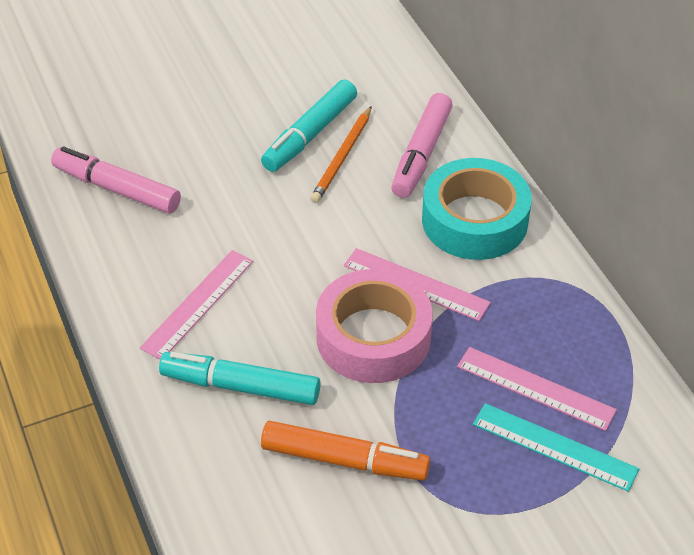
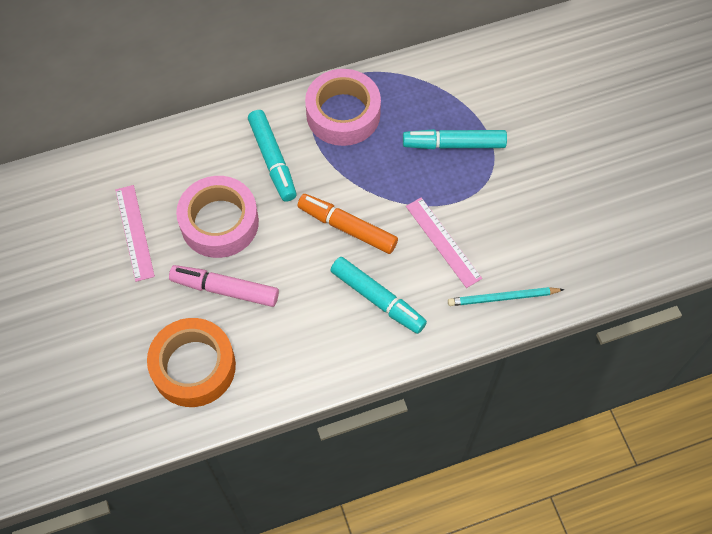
orange pencil: [310,106,372,203] = 1 -> none = 0
orange tape: none = 0 -> [147,318,236,407] = 1
pink marker: [51,146,181,214] [391,93,453,198] = 2 -> [169,265,279,307] = 1
pink ruler: [140,250,253,359] [344,248,491,321] [457,347,617,431] = 3 -> [115,185,155,282] [406,197,482,288] = 2
pink tape: [316,269,433,383] = 1 -> [176,176,259,258] [305,69,381,146] = 2
turquoise marker: [159,352,321,405] [261,79,357,172] = 2 -> [248,110,297,202] [330,257,427,334] [403,129,507,149] = 3
turquoise pencil: none = 0 -> [448,287,564,306] = 1
turquoise ruler: [473,403,639,492] = 1 -> none = 0
turquoise tape: [422,158,532,260] = 1 -> none = 0

